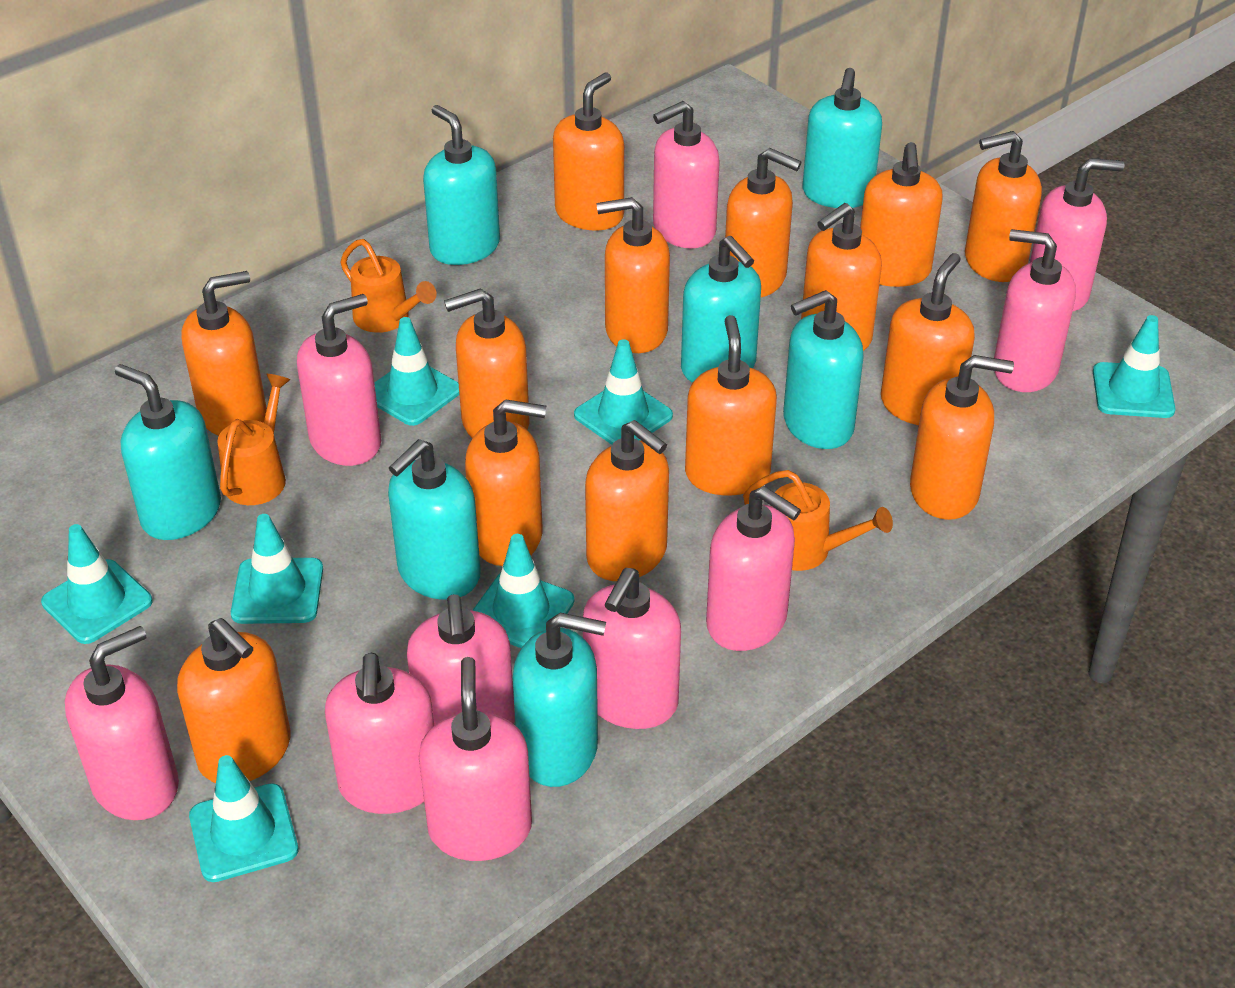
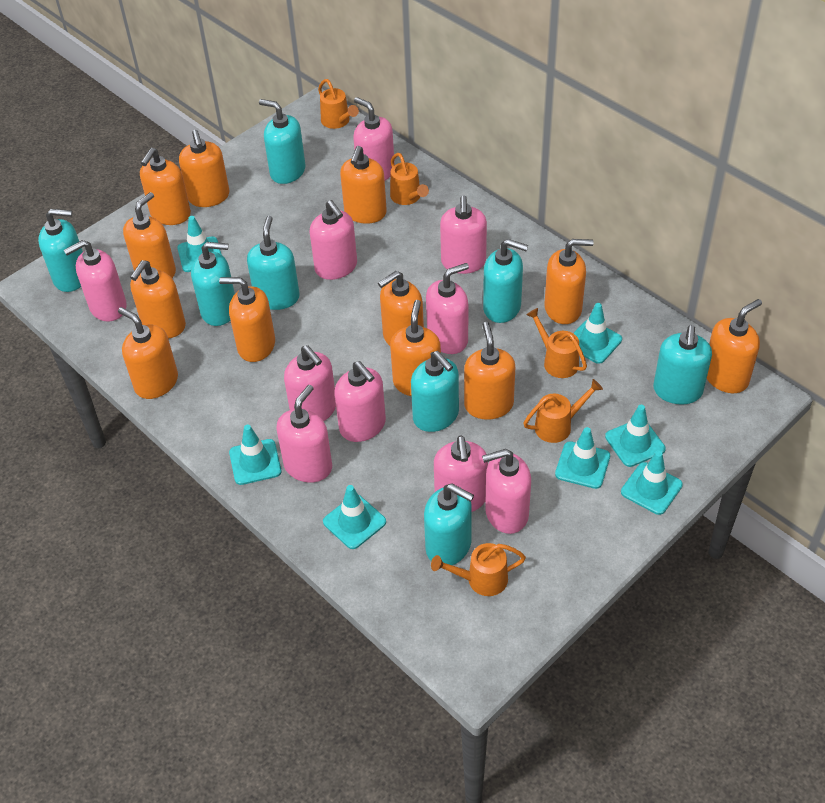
orange soap dispenser: [177,618,291,783] [181,271,267,436] [444,288,529,438] [465,399,546,566] [553,73,624,231] [585,420,669,581] [596,197,670,353] [685,315,777,496] [725,148,801,297] [801,203,882,351] [860,142,943,287] [881,253,975,425] [910,355,1014,520] [965,131,1042,282] = 14 -> [118,307,178,399] [123,192,176,278] [130,260,186,339] [140,148,191,225] [179,130,230,207] [219,277,275,362] [340,146,387,224] [378,271,424,346] [390,300,441,396] [464,322,515,420] [544,239,594,324] [707,299,762,393] = 12
orange watering can: [217,374,290,505] [340,239,437,333] [743,470,893,571] = 3 -> [318,79,359,129] [390,153,429,205] [431,543,526,596] [523,379,603,443] [526,308,587,378] = 5
turquoise soap dispenser: [115,364,221,540] [388,439,481,600] [423,105,500,265] [513,613,606,787] [681,236,761,383] [783,290,864,449] [803,68,882,208] = 7 -> [38,209,83,292] [191,242,235,326] [247,216,300,310] [259,99,305,184] [411,351,459,432] [424,484,474,565] [483,239,528,323] [653,325,712,405] = 8

